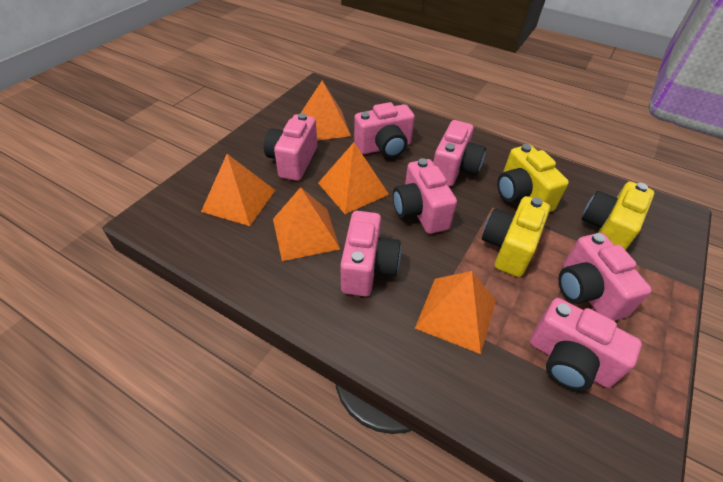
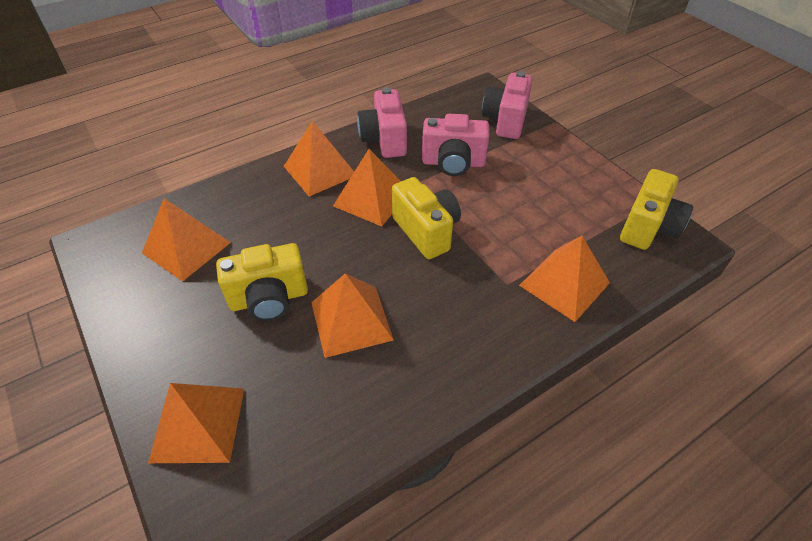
orange pyramid: [201,154,275,226] [273,187,340,261] [301,81,351,140] [318,142,389,214] [415,271,496,354] = 5 -> [142,198,231,281] [148,383,244,463] [284,121,354,196] [311,273,394,358] [333,149,401,226] [519,236,610,322] = 6
pink camera: [264,113,317,181] [340,211,401,297] [354,102,415,158] [393,158,457,234] [433,120,486,186] [530,298,642,391] [558,233,652,321] = 7 -> [357,87,407,158] [422,114,489,176] [482,71,533,139] = 3

